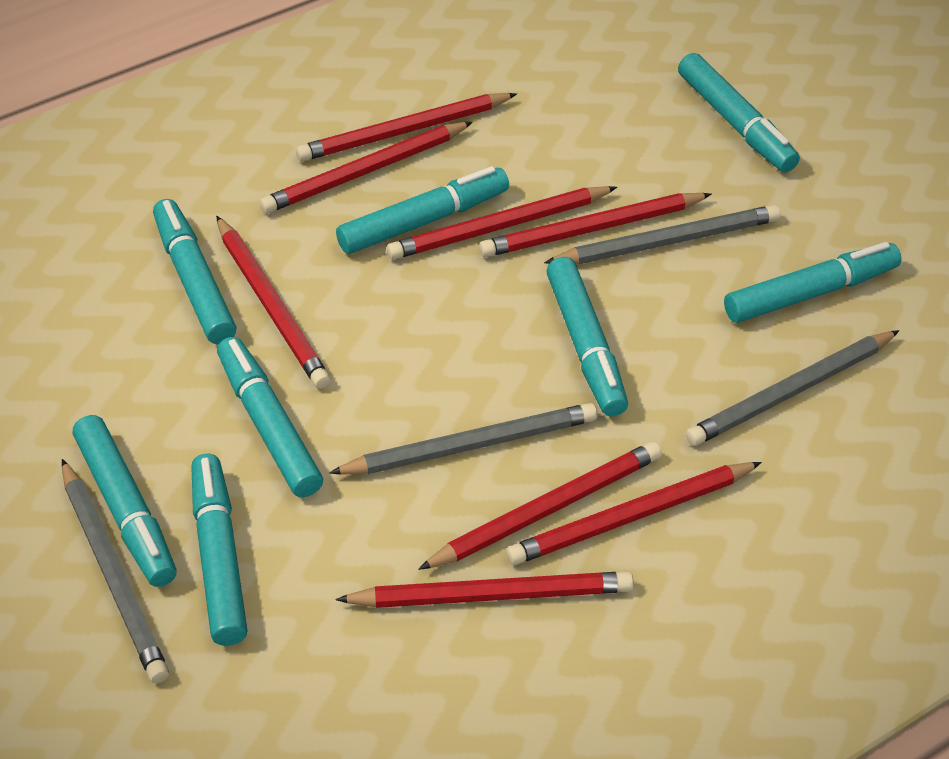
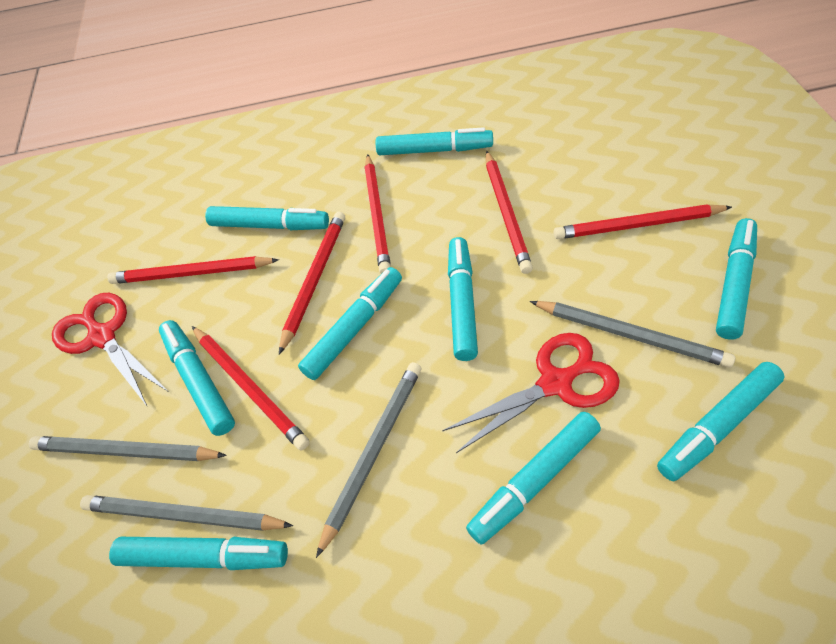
red pencil: [216,216,331,389] [260,122,473,213] [296,93,517,161] [335,571,634,608] [387,186,617,260] [418,442,662,570] [479,193,712,257] [506,462,762,565] = 8 -> [107,256,279,284] [192,326,310,451] [279,212,345,354] [365,154,391,274] [486,151,533,274] [554,204,732,239] = 6
red scissors: none = 0 -> [52,293,167,407] [442,333,620,453] = 2
turquoise marker: [73,415,177,587] [153,199,236,344] [191,454,248,646] [217,337,323,497] [336,166,509,254] [546,257,628,416] [678,53,800,173] [724,242,902,323] = 8 -> [109,537,288,570] [159,320,235,436] [205,206,329,230] [298,267,402,380] [375,127,493,155] [448,237,478,361] [466,412,601,545] [657,362,784,481] [716,218,757,340] = 9

